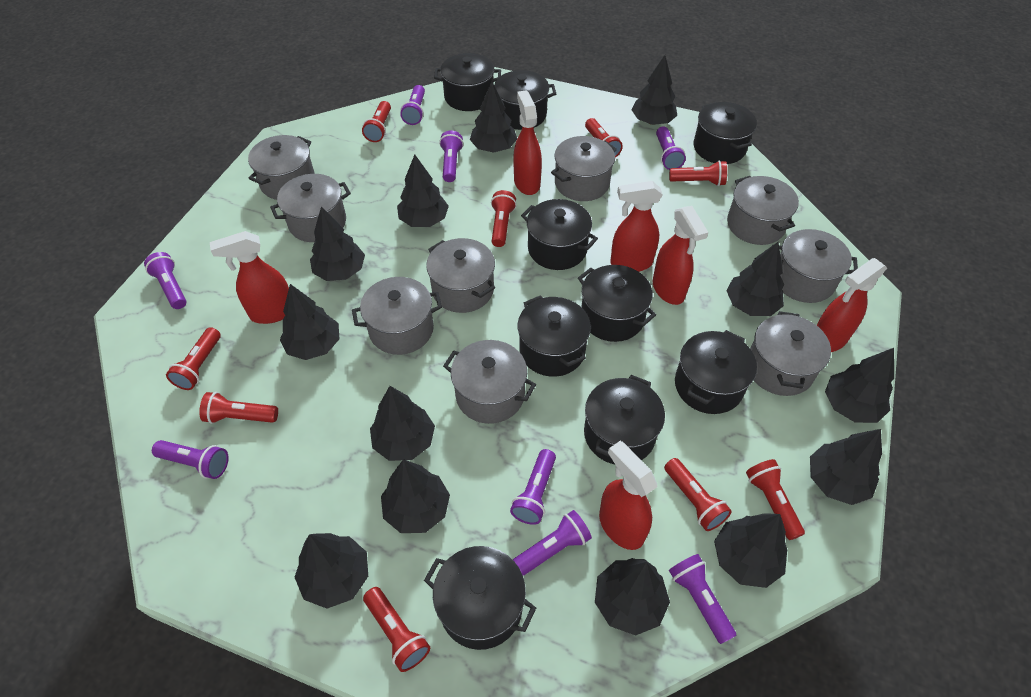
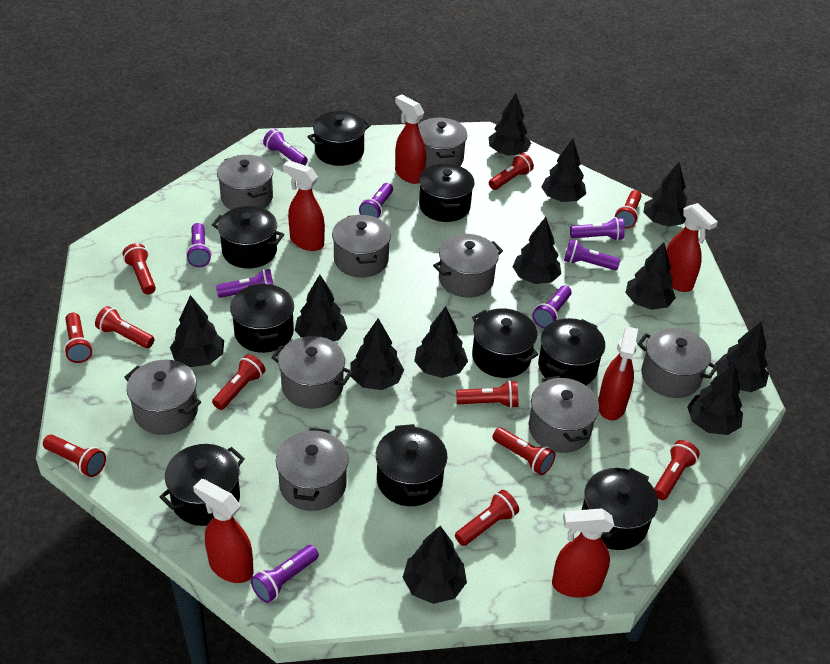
black tree: [280,284,339,360] [295,533,368,609] [310,207,365,281] [370,386,435,461] [381,459,450,533] [397,155,449,227] [470,82,517,153] [595,558,670,636] [631,55,677,125] [714,513,787,588] [726,242,784,316] [810,429,882,505] [825,348,894,423] = 13 -> [170,295,224,367] [295,274,348,342] [350,318,404,390] [403,526,467,604] [414,306,468,378] [489,93,531,156] [512,217,561,284] [541,139,586,202] [625,242,676,310] [643,162,687,226] [687,363,743,435] [715,322,769,392] = 12
red flashlight: [166,327,221,390] [199,392,278,424] [362,101,391,142] [363,587,430,672] [491,190,517,247] [585,118,623,158] [664,458,732,531] [669,161,727,186] [746,459,805,540] = 9 -> [43,434,106,477] [64,313,93,363] [95,306,154,348] [123,243,156,295] [212,354,265,410] [455,490,519,546] [456,380,518,408] [489,153,534,190] [492,427,555,475] [615,190,642,229] [654,440,700,500] = 11

